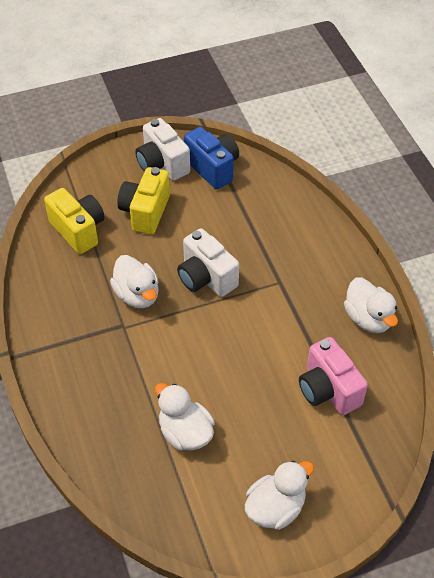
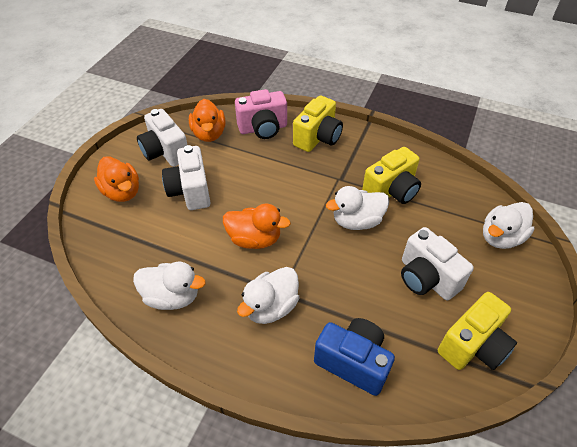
orange duck: none = 0 -> [94,156,139,202] [189,99,226,142] [223,203,291,249] = 3
white camera: [135,118,190,181] [177,228,239,297] = 2 -> [137,109,187,167] [162,145,211,210] [401,227,474,301] = 3
yellow camera: [44,188,105,254] [117,167,170,235] = 2 -> [293,96,343,152] [362,147,421,204] [438,292,517,370] = 3

